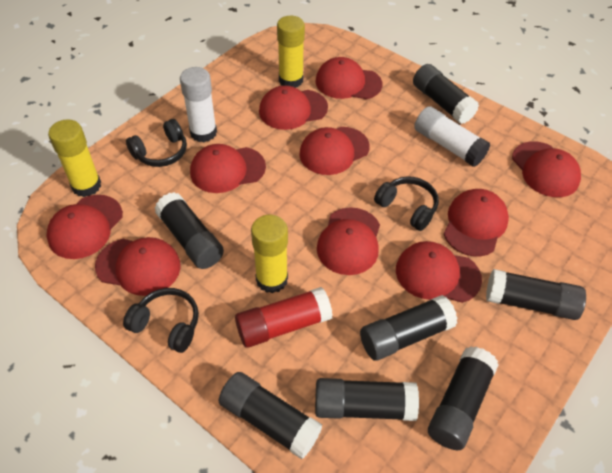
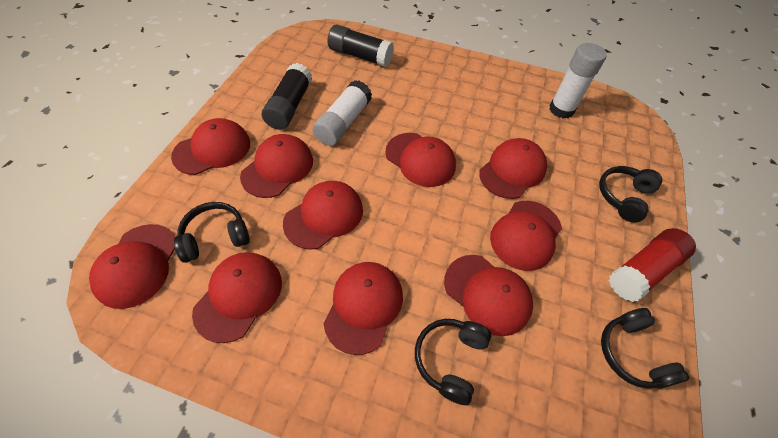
black glue stick: [155,192,224,269] [219,372,322,459] [315,378,419,421] [360,295,458,361] [413,64,479,124] [428,346,498,450] [486,269,586,320] = 7 -> [262,63,312,130] [327,25,394,67] = 2
black headphones: [123,288,199,353] [126,119,187,167] [374,176,439,231] = 3 -> [174,202,250,263] [415,319,492,405] [599,166,662,223] [601,308,689,389] = 4
yellow glue stick: [48,120,101,197] [251,214,288,293] [277,16,305,87] = 3 -> none = 0

